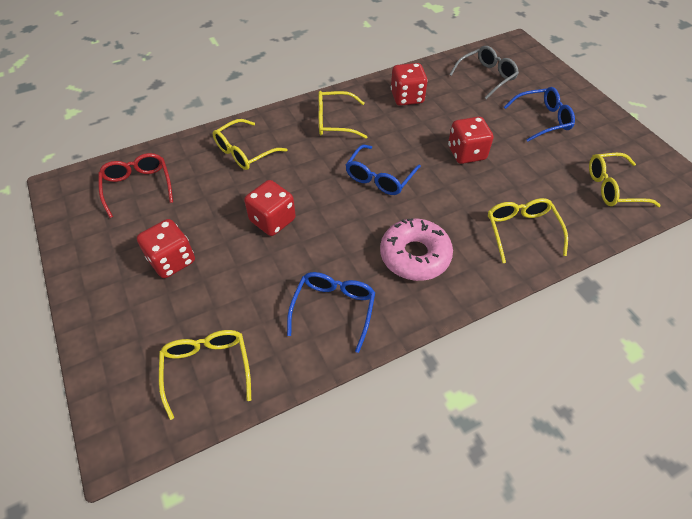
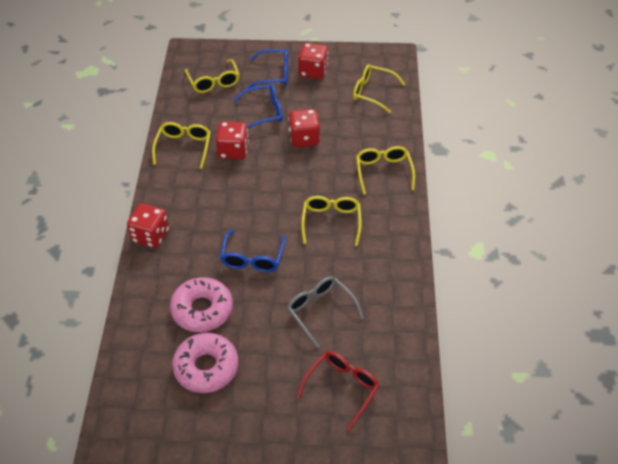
pink donut: [380,218,453,281] = 1 -> [170,277,233,332] [172,333,238,393] = 2

